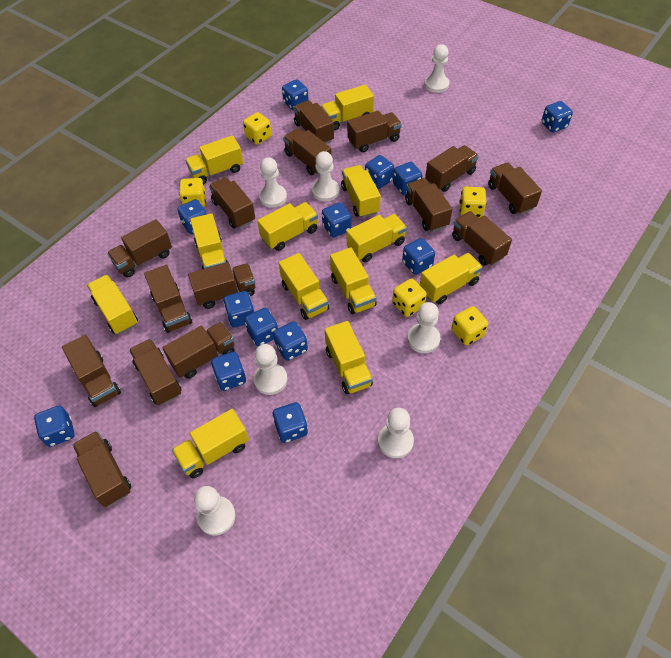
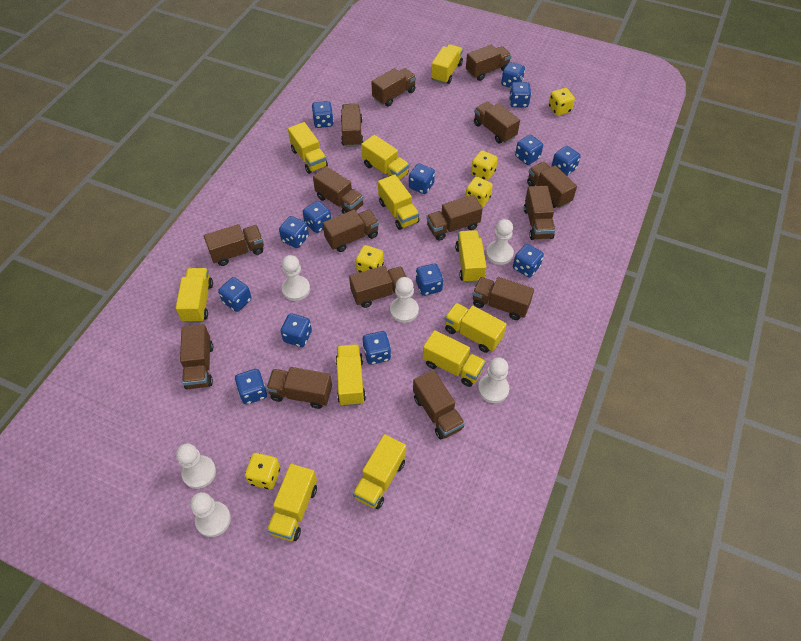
blue dice: [34,405,75,447] [177,199,207,234] [211,352,246,391] [223,291,254,327] [244,308,278,346] [273,321,308,361] [273,402,308,443] [282,79,309,110] [322,203,351,238] [365,155,394,189] [393,162,422,195] [402,238,435,275] [541,101,573,132] = 13 -> [218,277,252,312] [235,369,267,405] [279,216,309,248] [281,313,312,347] [303,201,331,233] [312,101,334,128] [363,331,391,365] [409,163,435,194] [416,263,443,296] [501,62,525,88] [509,82,531,108] [513,244,544,277] [515,135,543,165] [552,146,581,176] = 14
white pawn: [194,486,235,536] [253,344,287,395] [259,157,287,208] [312,151,339,201] [378,408,414,458] [407,302,440,353] [425,44,449,93] = 7 -> [176,443,216,489] [190,492,231,537] [281,255,310,301] [390,277,419,323] [478,357,509,403] [486,219,514,265] = 6
yellow truck: [87,275,138,334] [172,409,249,478] [185,135,243,184] [190,213,228,269] [257,202,318,251] [279,253,329,320] [321,85,374,130] [325,321,373,394] [330,247,377,314] [341,165,381,218] [347,214,407,262] [420,253,483,304] = 12 -> [176,268,213,323] [267,464,317,541] [288,122,328,174] [335,344,366,406] [353,434,406,509] [361,135,409,180] [378,174,419,230] [423,330,486,387] [431,44,463,84] [444,303,507,353] [455,230,487,283] = 11

